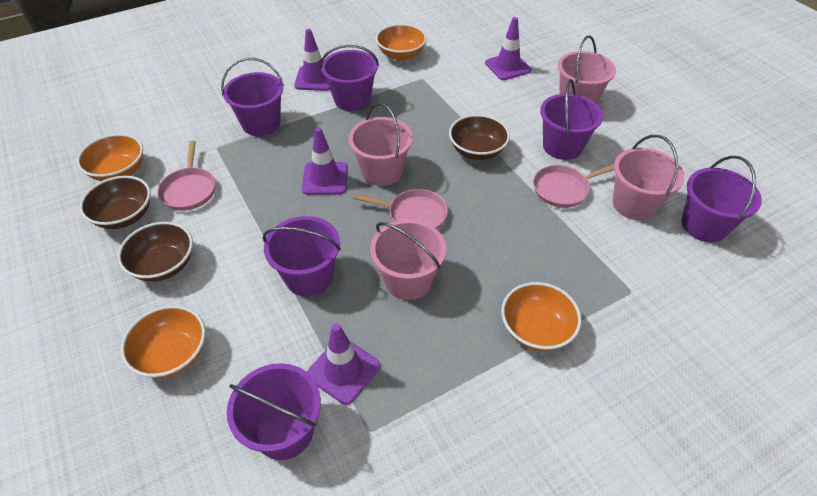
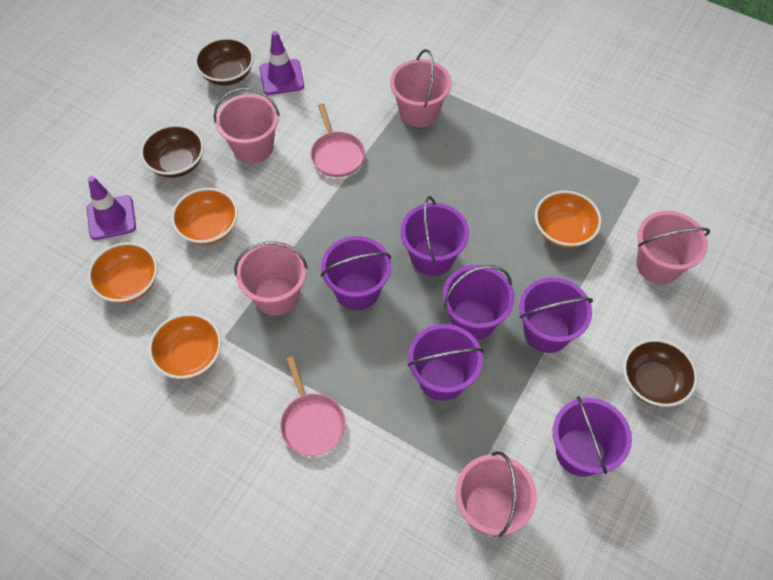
pink bucket: [348,103,413,186] [370,219,446,300] [558,35,616,104] [613,135,684,220] = 4 -> [214,88,280,163] [234,241,308,315] [390,49,452,127] [455,451,537,537] [636,211,710,284] = 5
pink pan: [157,141,215,211] [353,189,448,229] [533,164,614,208] = 3 -> [280,356,346,456] [311,104,365,177] = 2
purple traffic cone: [294,29,330,91] [302,127,348,195] [307,323,380,405] [485,17,531,80] = 4 -> [87,176,136,240] [259,31,304,95] = 2

